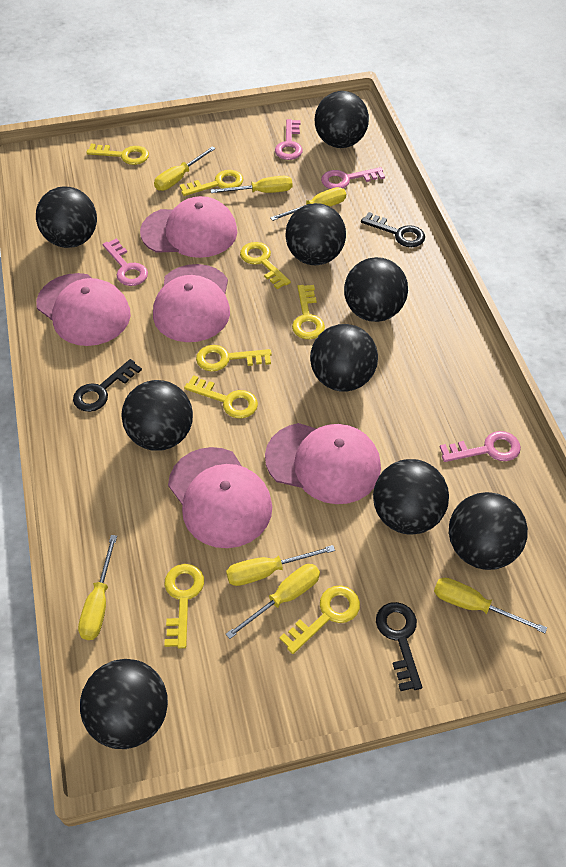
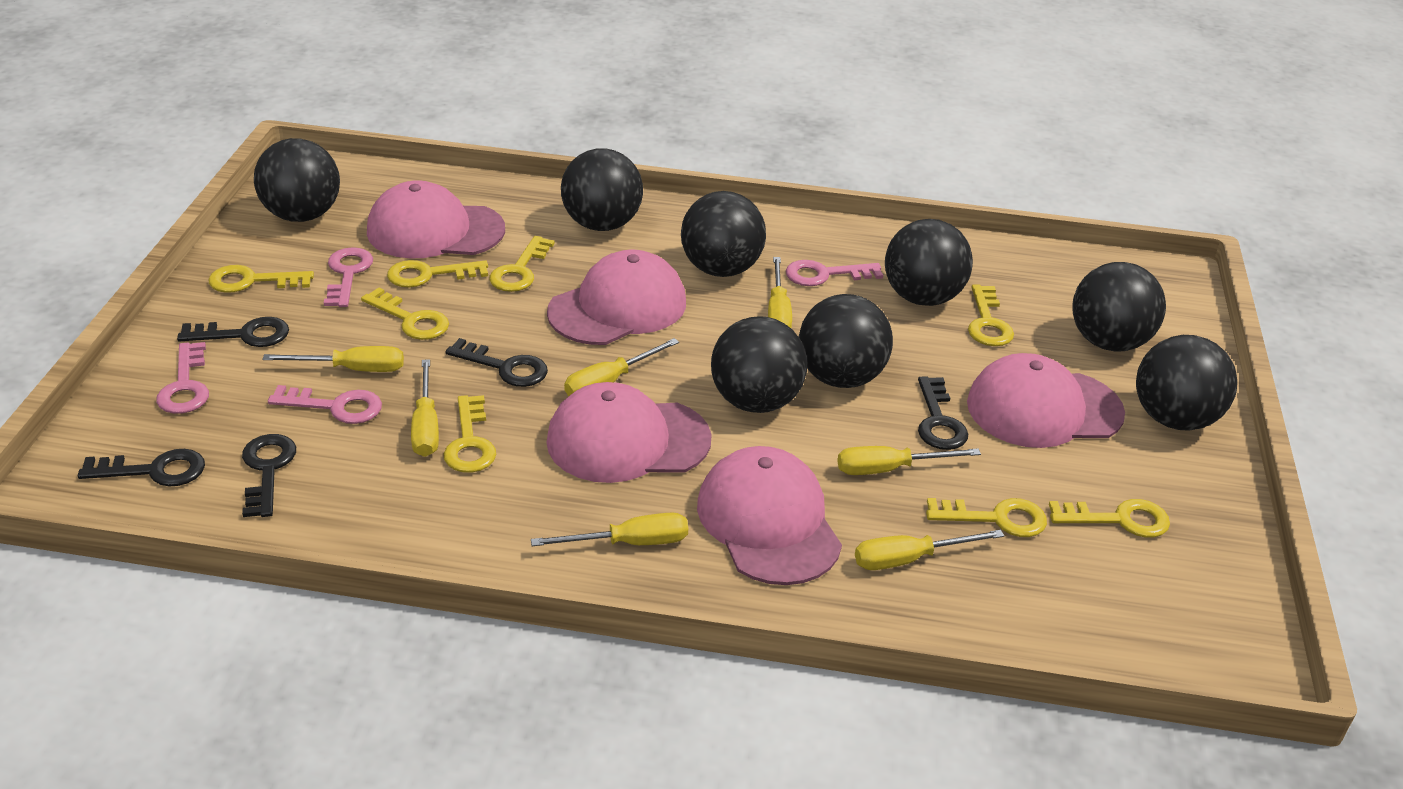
black ball: [36,187,97,248] [80,659,168,749] [121,380,193,451] [285,203,346,265] [310,324,378,392] [314,91,369,148] [344,257,408,322] [373,459,449,535] [449,492,528,570] = 9 -> [254,138,340,222] [561,148,643,231] [681,191,766,277] [711,316,807,413] [799,294,893,388] [885,219,973,306] [1073,262,1166,352] [1136,335,1237,431] = 8
black key: [73,359,142,412] [361,212,425,247] [376,602,422,691] = 3 -> [78,449,205,486] [177,317,289,347] [242,434,296,517] [446,338,548,387] [918,376,968,450] = 5

